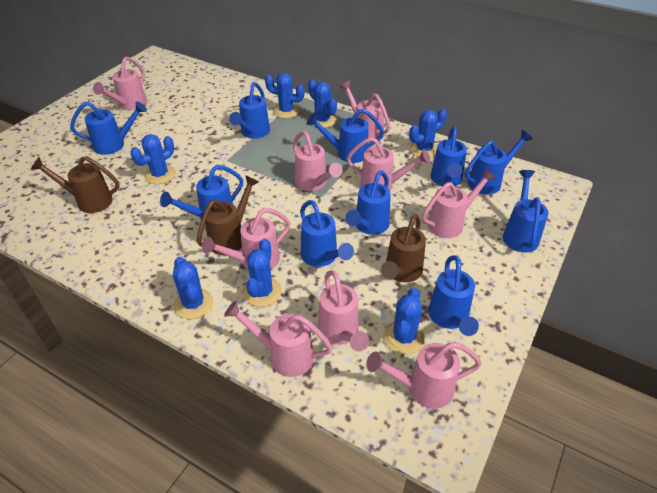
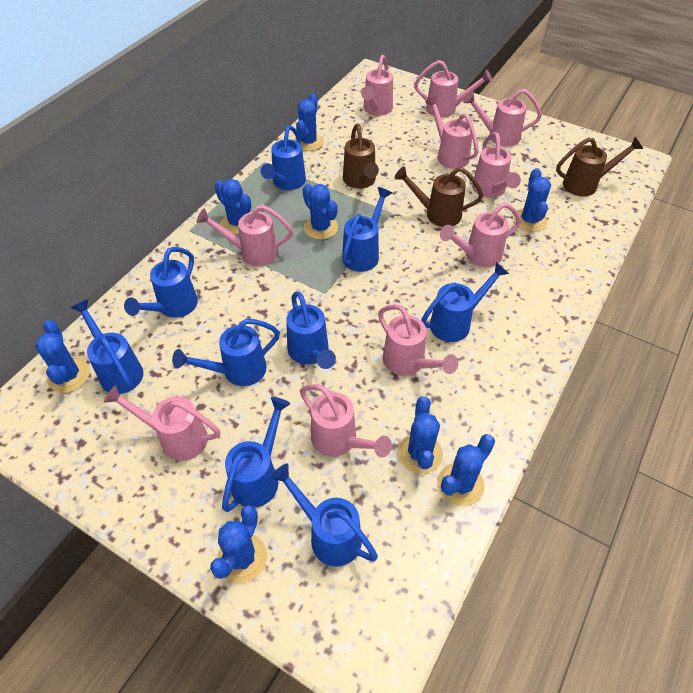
blue cactus: [130,134,175,184] [173,257,213,319] [243,238,282,307] [265,73,305,118] [308,79,337,128] [384,288,425,355] [409,109,447,158] = 7 -> [35,320,90,393] [210,505,267,583] [215,179,251,234] [294,94,324,151] [303,184,338,240] [398,396,443,474] [438,434,495,506] [513,168,551,232] = 8
blue watering can: [70,101,147,155] [160,165,243,219] [229,82,270,139] [300,200,354,267] [306,109,384,163] [345,170,391,235] [428,255,479,336] [431,126,467,186] [465,130,533,195] [503,170,548,252] = 10 -> [71,299,143,394] [124,247,198,318] [172,319,280,386] [222,397,291,512] [261,125,306,190] [271,464,378,567] [286,291,336,369] [342,187,392,272] [421,262,509,342] = 9
pink watering can: [93,57,147,110] [202,208,291,269] [224,301,333,377] [293,131,343,191] [318,270,369,352] [339,81,390,144] [347,137,430,190] [366,342,482,409] [422,169,496,238] = 9 -> [104,385,220,461] [196,205,293,266] [300,384,392,458] [361,55,393,116] [378,304,458,376] [414,60,492,118] [425,96,479,169] [440,203,521,267] [463,89,542,147] [472,132,521,198] = 10

